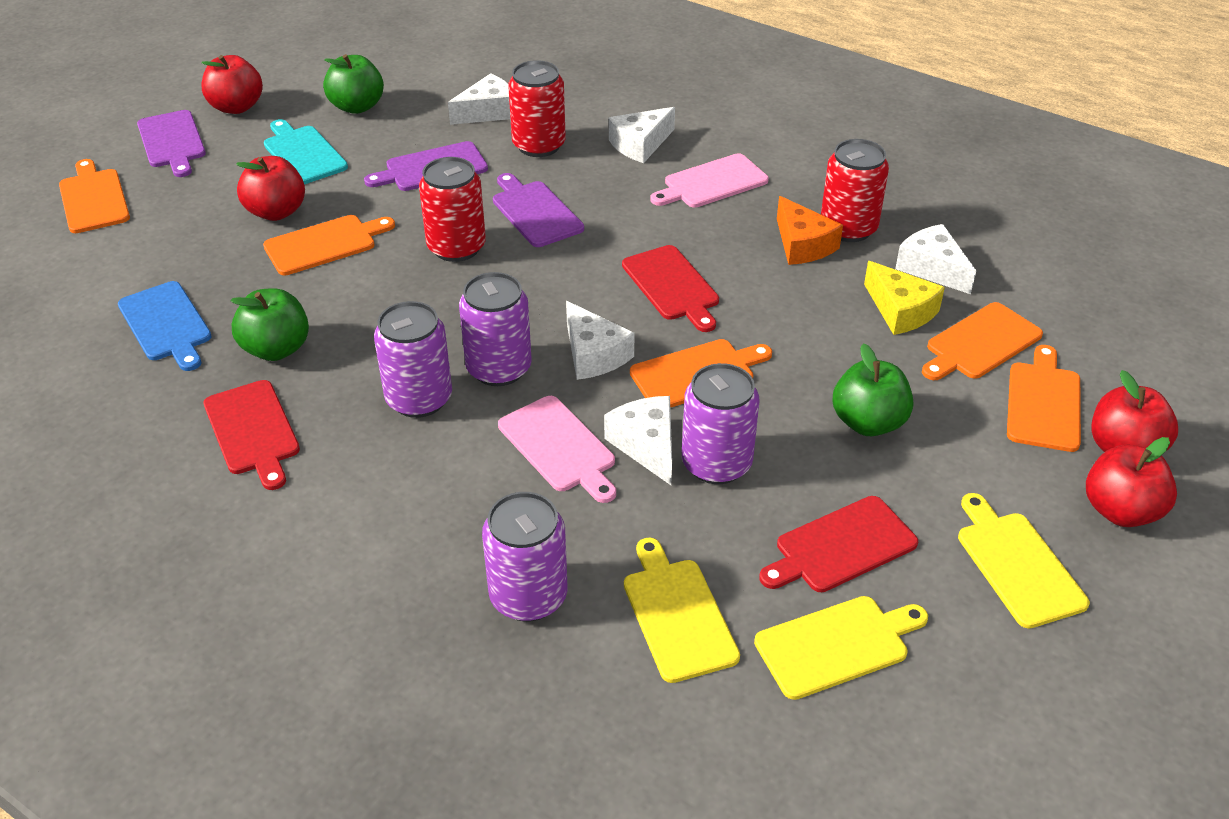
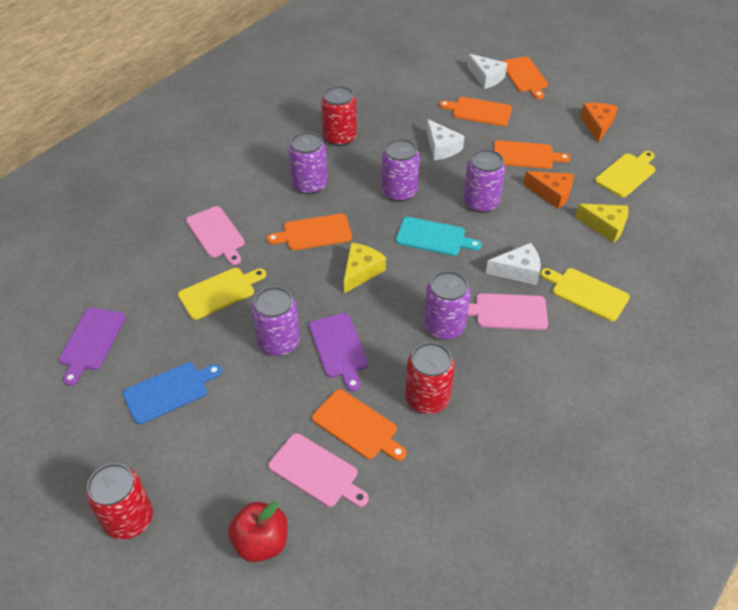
green apple: [230,288,309,361] [323,54,384,114] [833,343,913,436] = 3 -> none = 0
orange cheese: [777,196,843,265] = 1 -> [523,171,574,209] [580,103,618,143] = 2
pink cutting board: [498,396,616,503] [650,153,769,207] = 2 -> [186,206,245,265] [268,433,368,507] [467,293,548,330] = 3
purple can: [374,301,452,418] [459,272,532,386] [482,492,567,622] [682,363,760,484] = 4 -> [252,286,300,356] [289,132,328,195] [382,139,420,202] [424,271,470,340] [463,149,506,213] = 5
purple cutting board: [137,110,206,177] [364,141,488,191] [493,173,584,247] = 3 -> [59,308,126,386] [309,313,368,391] = 2
red apple: [201,55,263,114] [236,156,305,221] [1086,437,1177,527] [1091,370,1178,452] = 4 -> [228,502,288,562] = 1
red cutting board: [203,380,300,490] [622,245,719,332] [759,496,918,592] = 3 -> none = 0
white cheese: [448,73,510,125] [566,301,635,380] [604,396,672,485] [609,107,675,163] [895,224,976,294] = 5 -> [426,119,465,160] [467,54,507,89] [486,243,541,285] = 3
yellow cheese: [864,261,945,335] = 1 -> [344,243,386,293] [575,204,629,243] = 2

